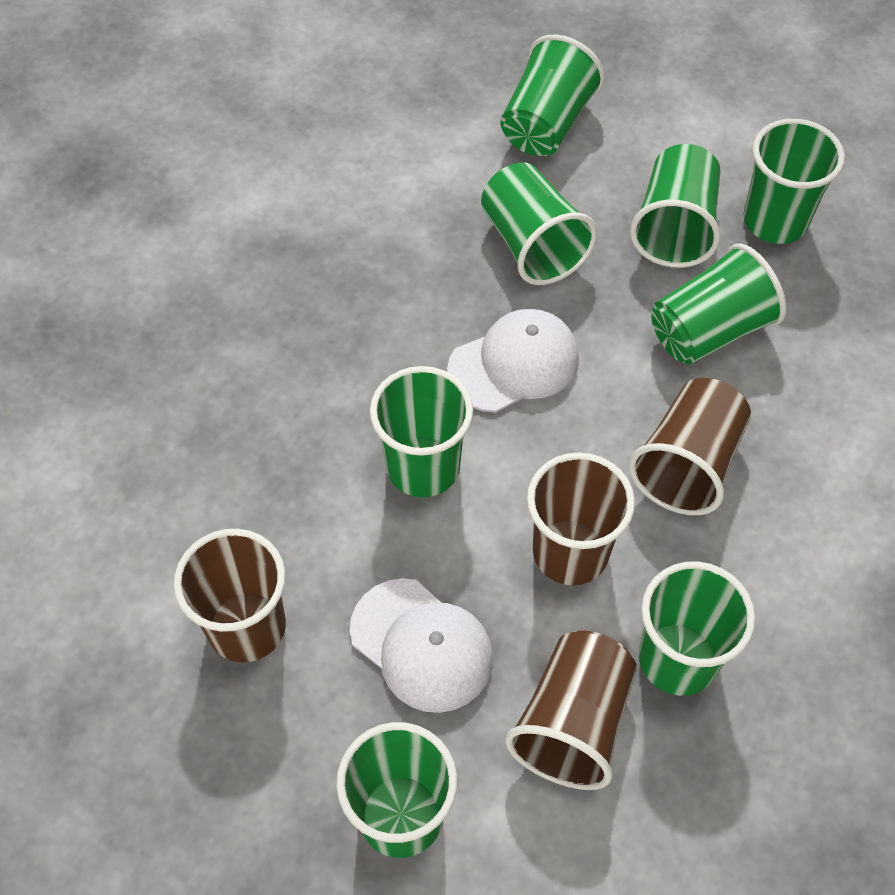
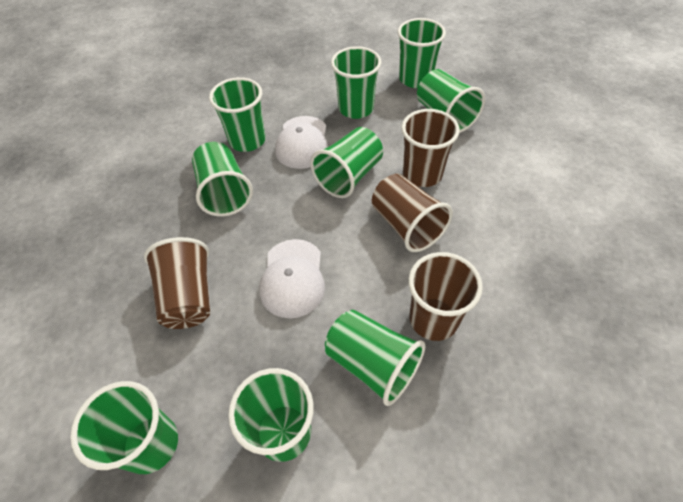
green cup: [336,722,457,858] [370,366,473,498] [481,162,597,285] [500,35,605,156] [630,144,721,268] [639,561,755,696] [651,243,786,364] [743,119,845,244] = 8 -> [70,381,178,474] [192,142,253,217] [209,77,266,152] [228,368,314,462] [310,127,383,198] [325,310,425,406] [331,46,381,119] [398,18,446,88] [417,69,485,133] = 9

